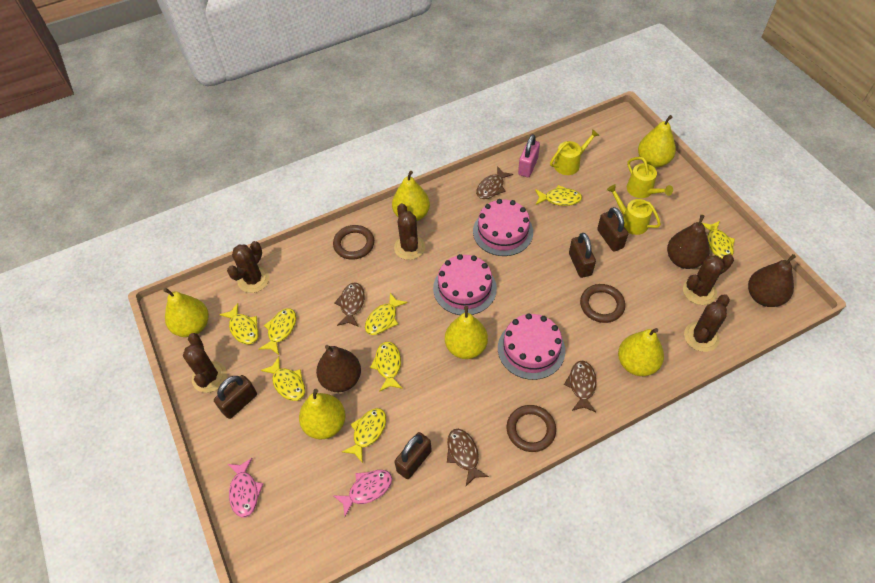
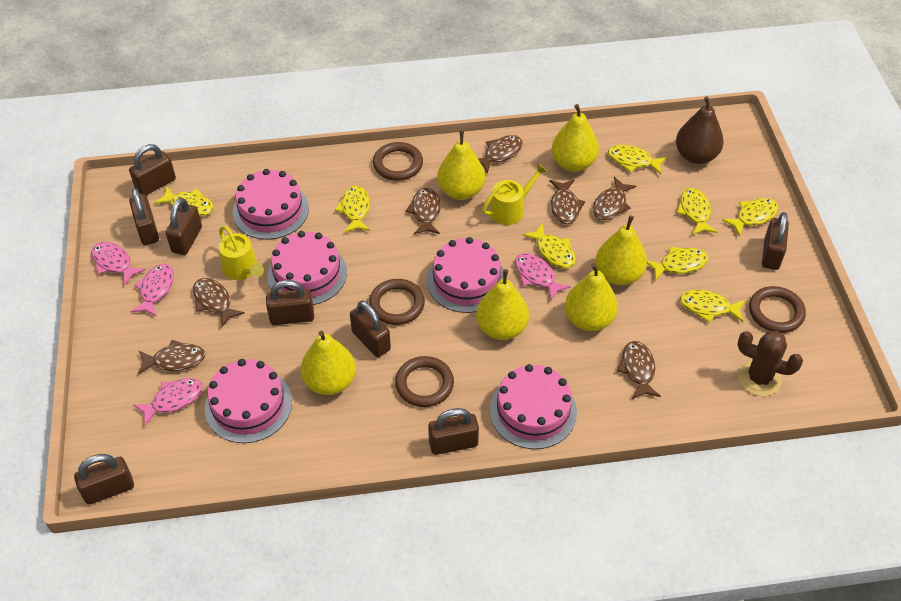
brown cactus: [183,333,227,393] [227,241,270,293] [394,203,425,260] [683,254,734,305] [684,295,730,352] = 5 -> [737,331,803,396] = 1
brown fish: [334,282,365,327] [447,429,489,486] [476,166,513,199] [564,361,596,412] = 4 -> [138,340,205,374] [193,278,245,328] [406,188,441,234] [478,135,523,174] [550,180,585,224] [593,177,637,220] [617,341,661,399] = 7
brown padlock: [214,375,257,419] [394,432,432,479] [569,233,596,278] [597,207,628,251] = 4 -> [74,454,134,505] [129,144,176,195] [129,188,159,245] [166,198,202,255] [266,280,314,325] [350,301,391,357] [428,408,479,455] [762,212,789,270] = 8
brown pear: [316,345,361,392] [667,215,710,269] [748,254,796,307] = 3 -> [676,96,724,164] = 1
brown ring: [333,225,374,260] [506,405,556,452] [580,284,625,323] = 3 -> [369,279,425,325] [373,142,423,181] [395,356,454,407] [749,286,806,333] = 4
pink cake: [433,254,497,315] [473,199,533,256] [498,313,565,380] = 3 -> [205,359,292,443] [233,169,309,240] [267,231,347,305] [427,237,504,313] [490,364,577,449] = 5
pink fish: [228,458,264,517] [334,470,392,517] = 2 -> [91,242,146,285] [130,264,174,317] [133,378,203,426] [515,253,571,301] = 4
pink padlock: [518,134,540,177] = 1 -> none = 0
yellow watering can: [550,129,599,175] [607,184,661,235] [627,157,673,198] = 3 -> [219,226,264,280] [482,164,547,225] = 2

